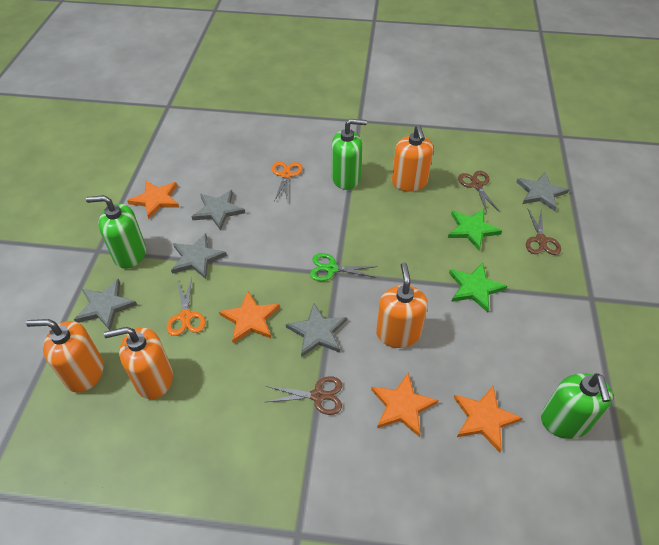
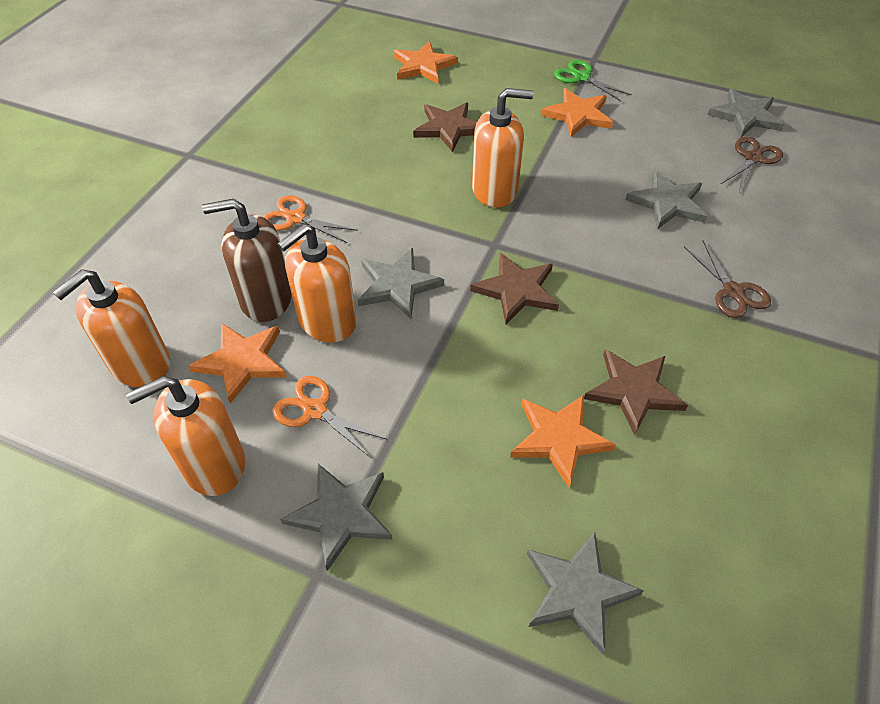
brown scissors: [266,376,342,415] [458,171,499,212] [526,208,561,255] = 3 -> [684,241,771,318] [720,136,783,192] = 2
brown soap dispenser: none = 0 -> [202,199,292,322] = 1
brown star: none = 0 -> [413,102,477,152] [470,253,559,324] [584,349,688,436] = 3
green soap dispenser: [86,195,146,269] [332,119,367,190] [541,373,613,439] = 3 -> none = 0
green star: [448,209,502,250] [449,263,507,313] = 2 -> none = 0

